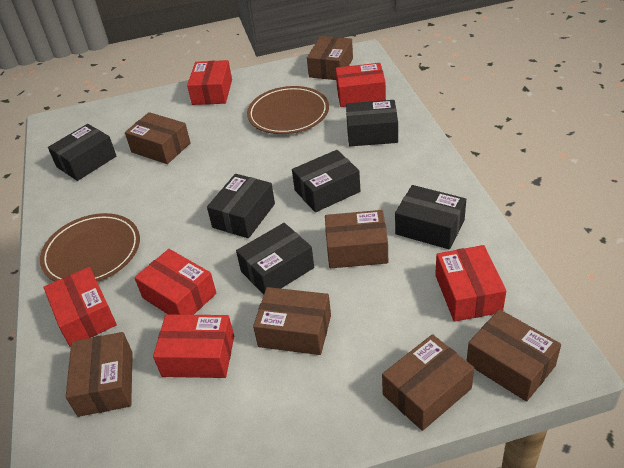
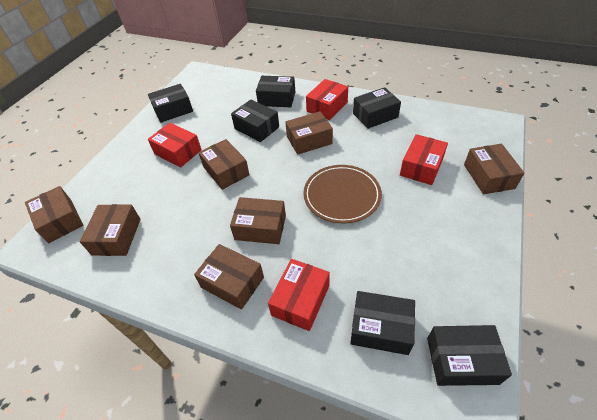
brown plate: [40,213,140,282] [247,86,329,134] = 2 -> [303,165,382,224] = 1
red box: [43,267,117,347] [134,249,217,315] [153,315,234,378] [187,60,232,105] [336,63,386,107] [435,245,506,322] = 6 -> [148,123,202,168] [268,259,330,331] [306,79,348,120] [400,134,448,185] = 4

